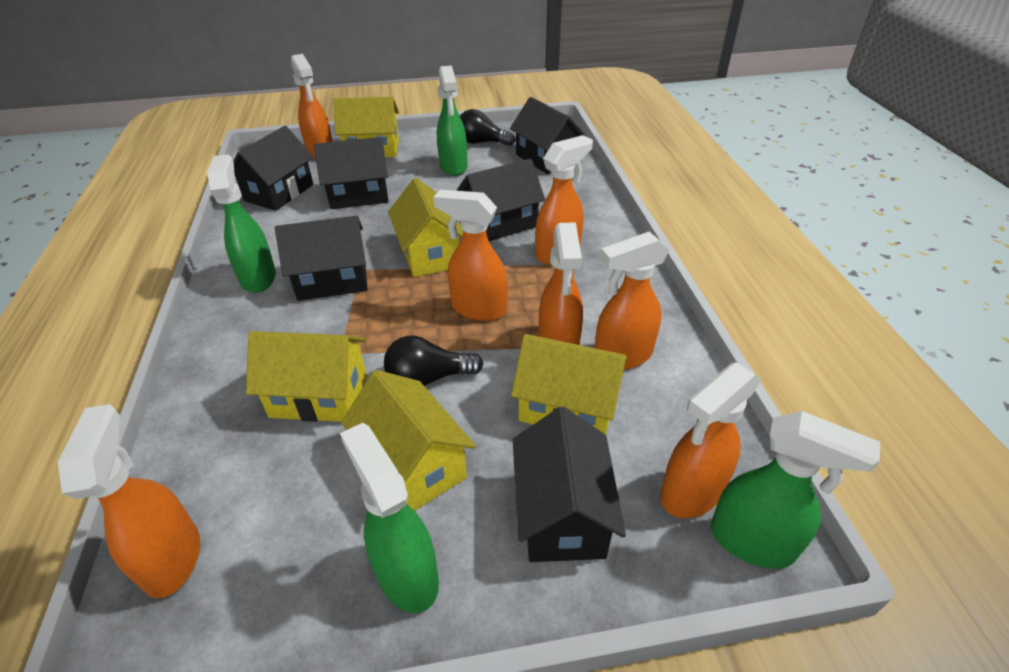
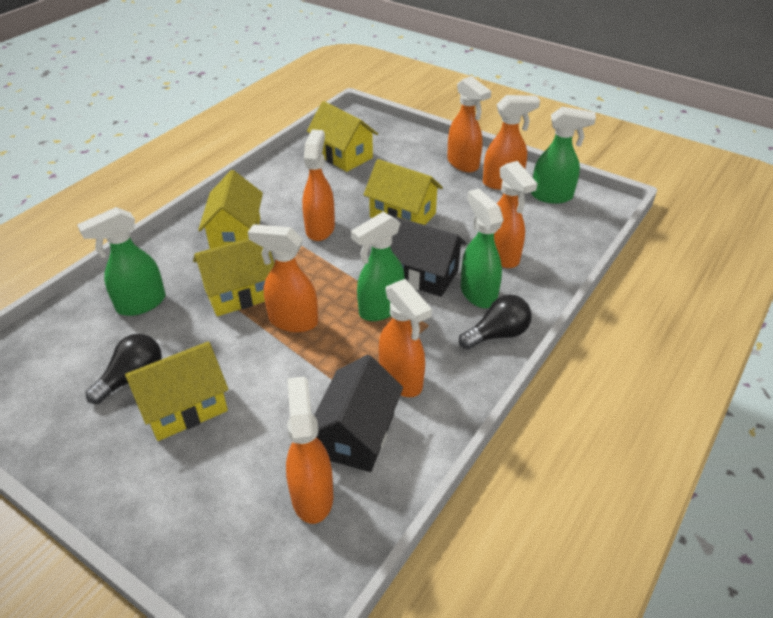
black house: [233,126,314,211] [275,216,368,301] [314,137,389,209] [457,159,545,241] [510,97,586,175] [513,407,626,562] = 6 -> [314,355,403,472] [390,216,466,297] = 2

